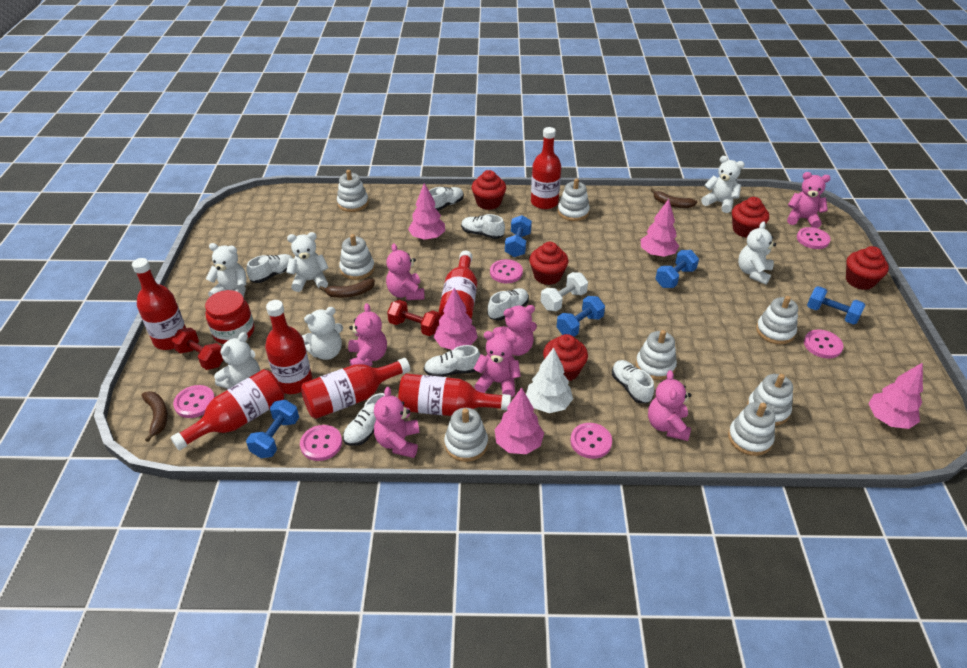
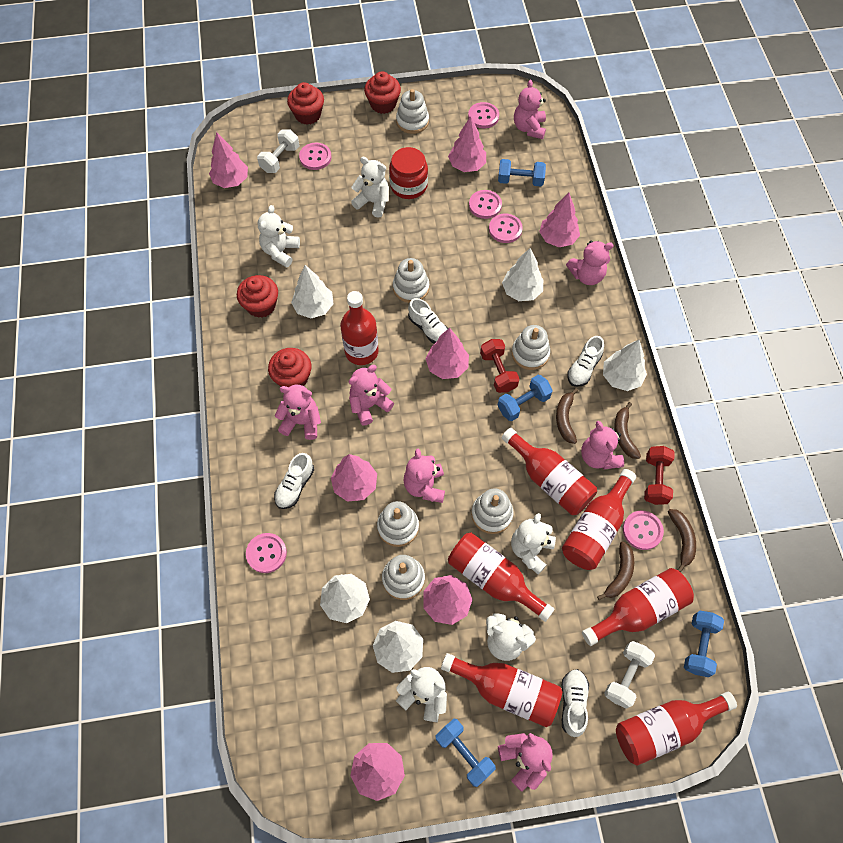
blue dumbbell: [246,400,299,458] [505,215,532,257] [556,296,605,337] [655,250,699,288] [807,286,865,325] = 5 -> [436,719,496,787] [497,375,553,421] [498,159,546,186] [684,611,724,677] = 4
brown banana: [141,391,168,442] [319,279,375,298] [651,188,697,208] = 3 -> [556,388,578,444] [597,541,634,600] [614,402,641,459] [668,509,696,572] = 4
pink tree: [408,183,445,240] [434,288,478,350] [495,387,544,454] [641,199,679,257] [868,362,923,429] = 5 -> [209,132,248,188] [331,454,377,502] [350,743,405,801] [423,575,473,625] [426,328,469,379] [448,116,486,172] [539,193,580,247] = 7
red cupcake: [472,170,506,210] [529,242,568,285] [543,334,588,381] [732,197,769,238] [846,246,889,290] = 5 -> [237,275,278,318] [268,348,311,387] [287,82,324,125] [364,71,401,114] = 4
white dumbbell: [541,272,588,311] = 1 -> [257,129,299,173] [604,641,655,709] = 2
white shoe: [246,254,294,283] [343,393,385,446] [424,345,480,377] [429,187,464,211] [461,214,505,239] [488,288,529,321] [612,360,654,404] = 7 -> [274,453,314,509] [408,298,448,344] [562,669,589,737] [567,336,604,387] = 4
white stacking toy: [337,170,369,212] [339,234,375,280] [444,408,488,462] [558,178,590,221] [636,330,677,380] [728,402,775,456] [747,374,793,426] [756,296,798,345] = 8 -> [377,501,419,547] [382,555,425,600] [393,258,429,303] [396,89,429,134] [471,489,513,534] [512,325,550,370] = 6
white teddy bear: [206,243,247,297] [214,332,260,389] [286,232,328,292] [302,307,343,360] [701,156,745,213] [738,221,776,284] = 6 -> [258,205,300,268] [351,157,389,218] [395,667,447,722] [486,614,536,661] [511,513,556,575] = 5
white tree: [526,348,573,413] = 1 -> [291,265,333,318] [320,574,370,623] [373,621,423,673] [502,248,543,301] [603,340,647,391] = 5

